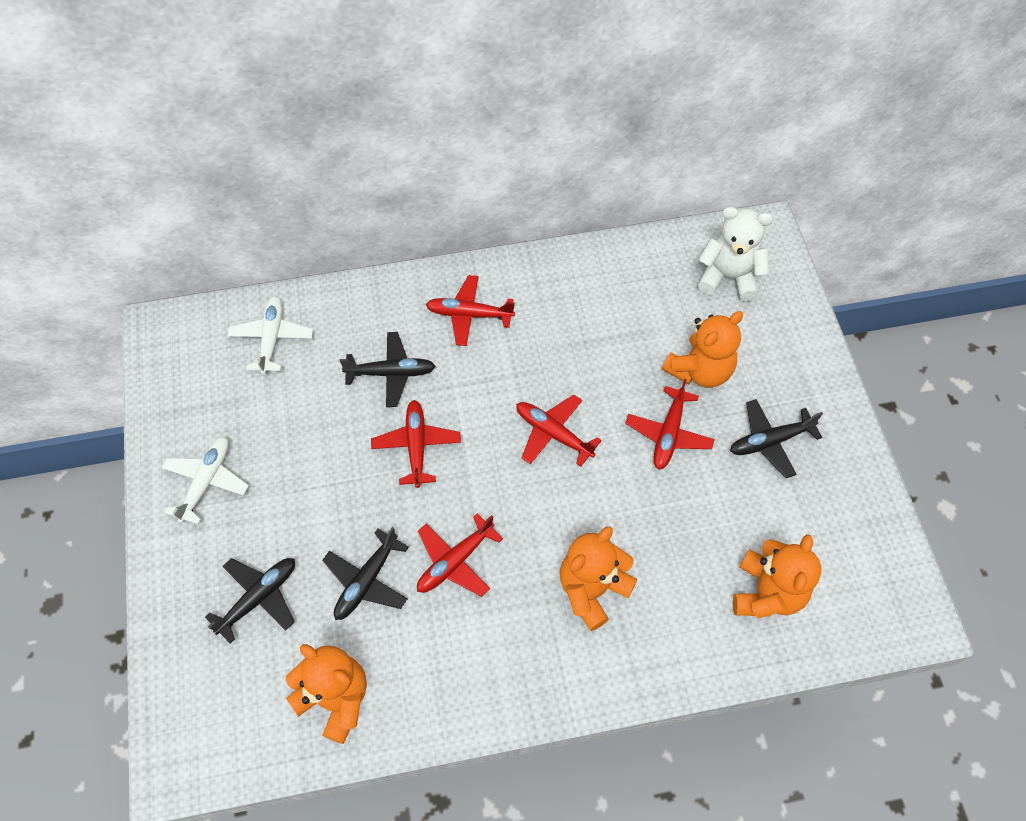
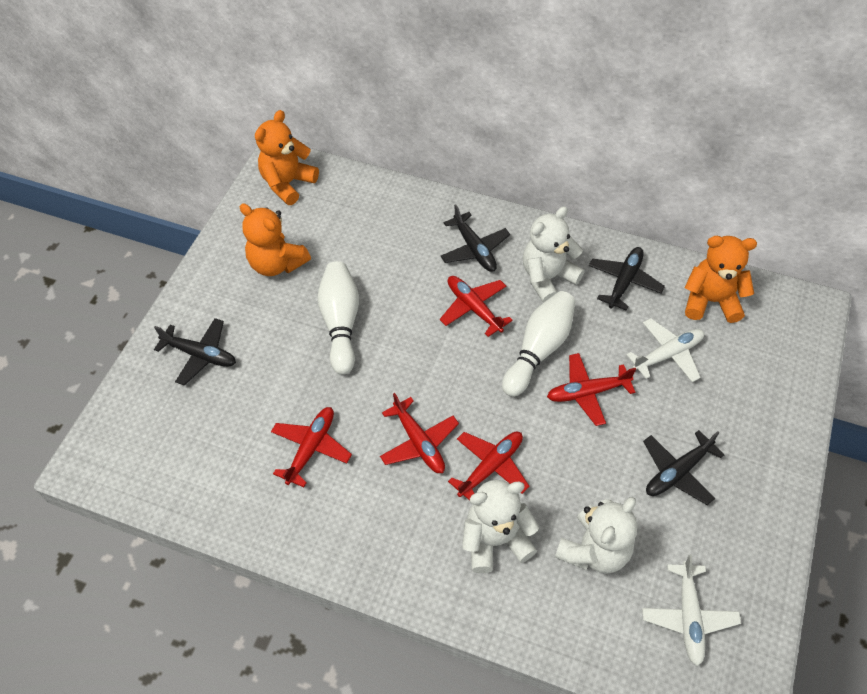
orange teddy bear: [286,644,367,744] [560,526,637,631] [662,311,743,388] [733,534,821,619] = 4 -> [239,203,311,276] [255,110,319,205] [685,236,757,323] = 3
white bowling pin: none = 0 -> [317,261,359,375] [502,291,576,397] = 2
white teddy bear: [697,207,773,301] = 1 -> [462,480,539,573] [523,206,585,303] [555,497,637,574] = 3

